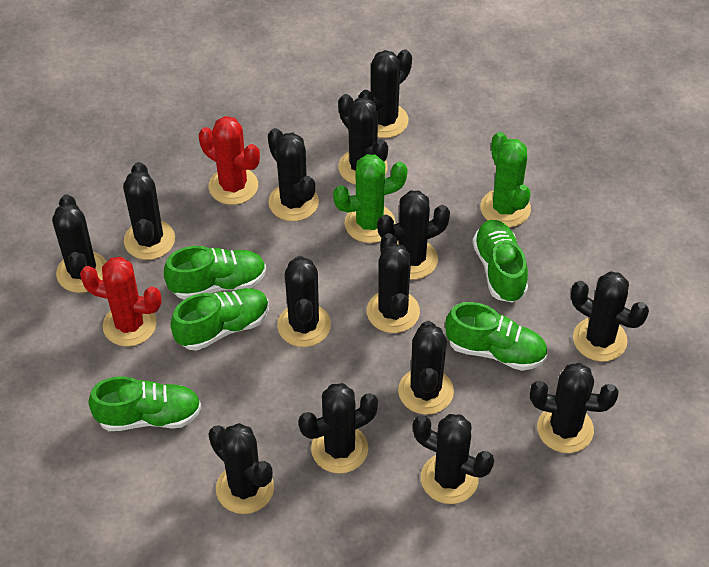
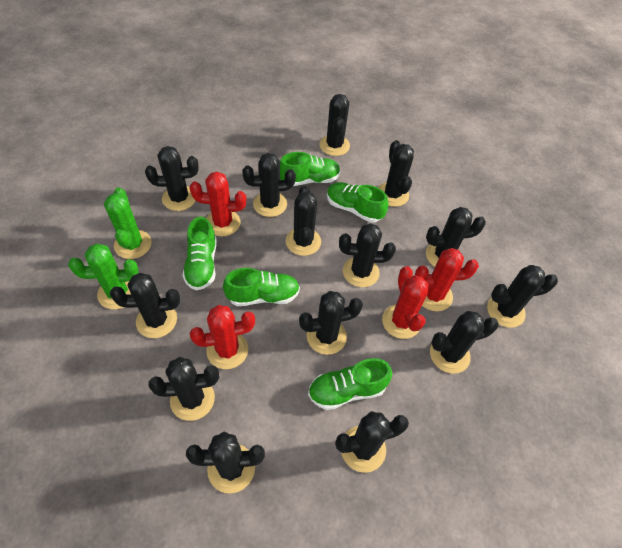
red cactus: [80,257,162,347] [199,116,260,205] = 2 -> [190,172,246,236] [190,305,255,369] [382,266,428,339] [415,248,479,311] = 4

